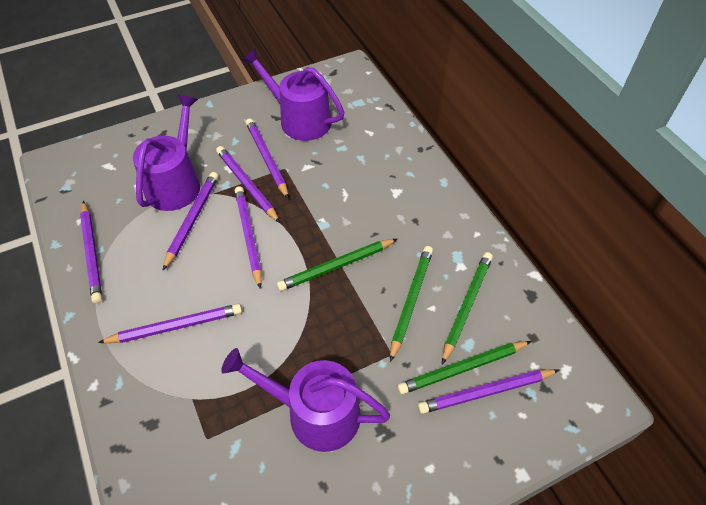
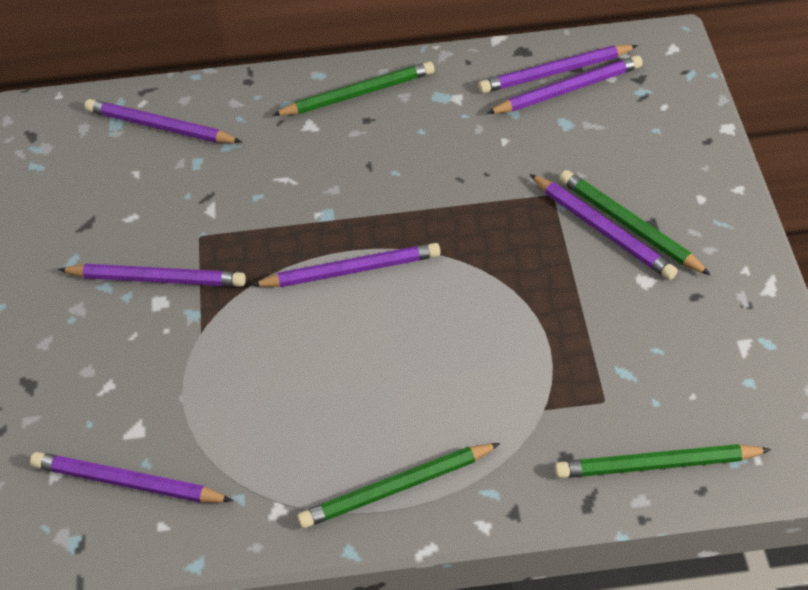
purple watering can: [133,94,200,211] [221,348,390,452] [242,48,344,141] = 3 -> none = 0

